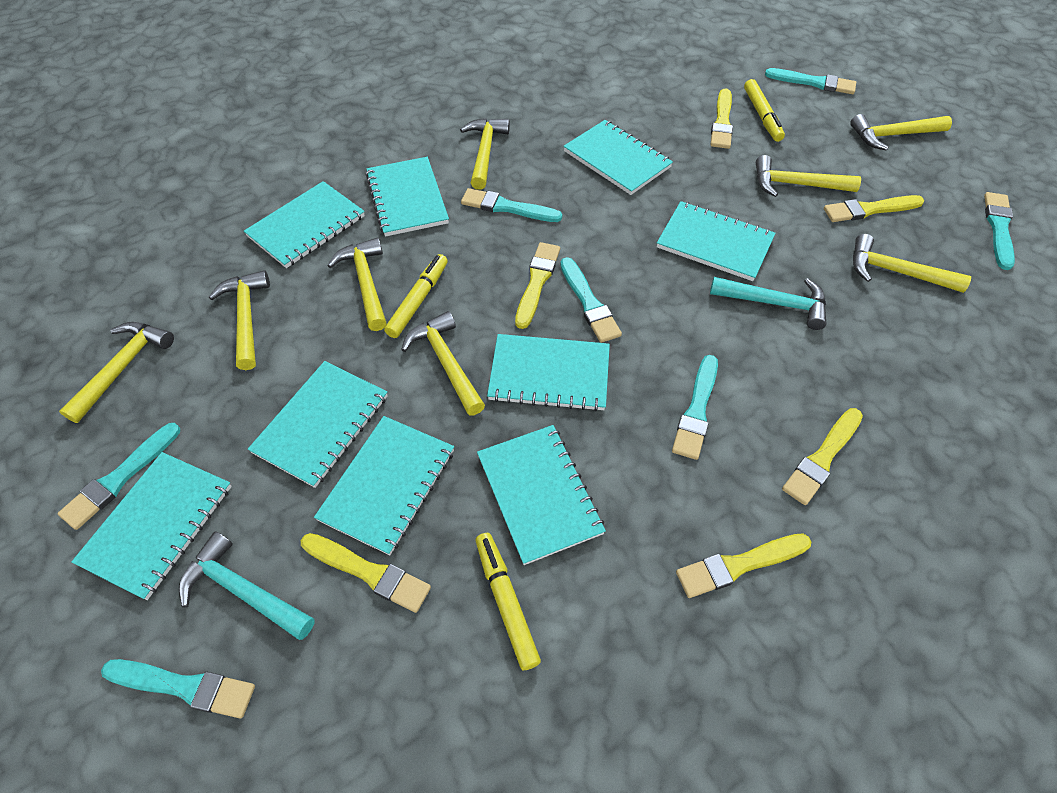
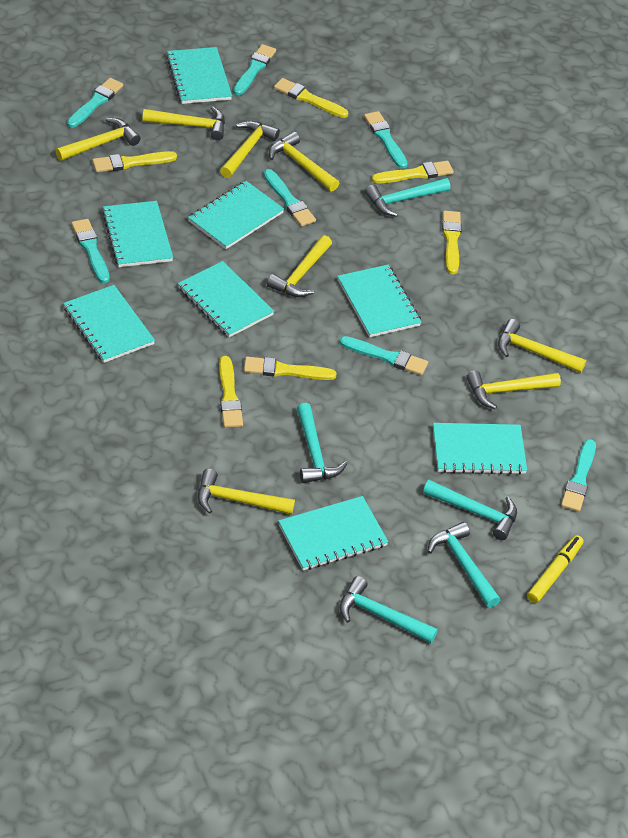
turquoise hammer: [179,531,315,640] [710,277,827,330] = 2 -> [297,403,347,483] [340,576,438,643] [365,178,450,217] [423,480,517,540] [427,522,500,608] = 5
turquoise notebook: [71,452,232,600] [244,181,365,268] [248,361,388,488] [314,416,454,555] [365,157,449,237] [477,425,606,565] [487,334,610,412] [563,120,673,195] [657,201,776,281] = 9 -> [63,285,155,363] [102,201,173,267] [166,47,232,104] [178,261,274,337] [188,181,284,249] [278,496,388,570] [337,265,421,337] [433,423,527,475] = 8
yellow marker: [384,254,448,338] [475,533,541,670] [744,79,785,142] = 3 -> [527,535,584,603] = 1

